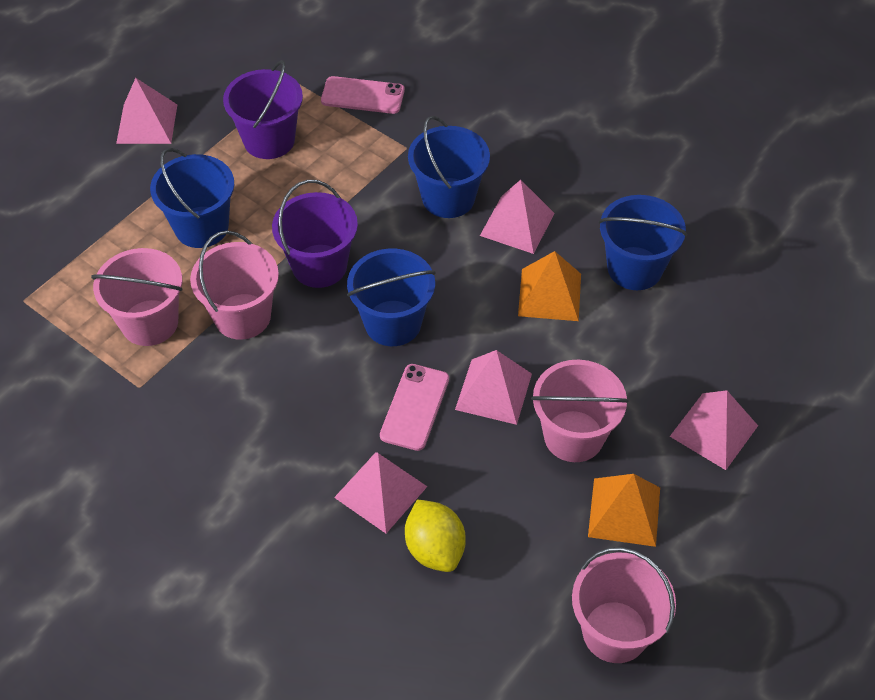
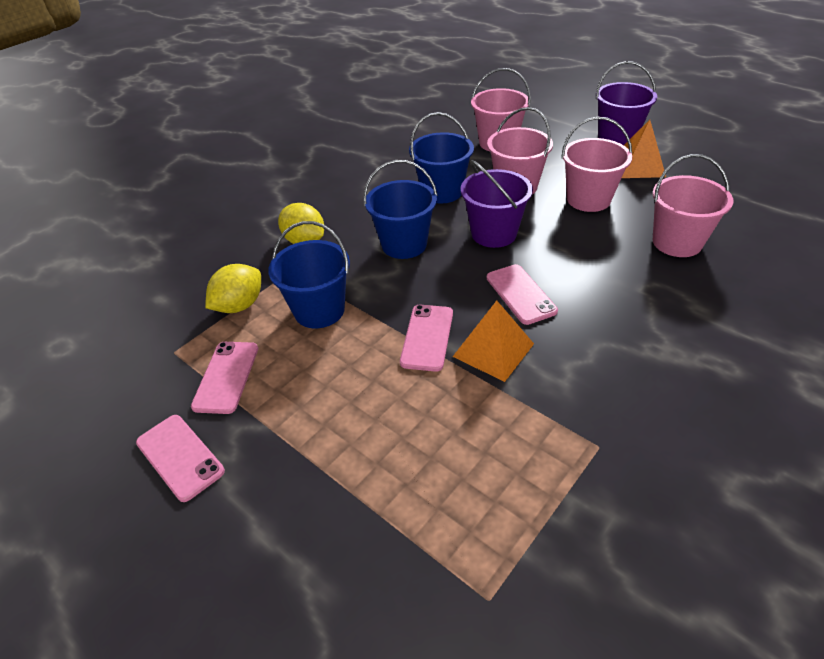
blue bucket: [150,148,234,248] [347,249,435,346] [408,116,490,218] [598,195,687,290] = 4 -> [268,221,350,329] [364,160,438,259] [409,112,474,203] = 3
pink phone: [321,76,405,114] [380,364,449,451] = 2 -> [136,415,225,502] [191,342,258,414] [400,305,453,372] [487,264,558,325] = 4
pink pyramid: [116,78,177,144] [334,452,427,533] [455,350,532,425] [480,180,555,254] [670,390,758,470] = 5 -> none = 0
yellow lemon: [405,499,466,572] = 1 -> [205,264,261,313] [278,203,324,244] = 2

